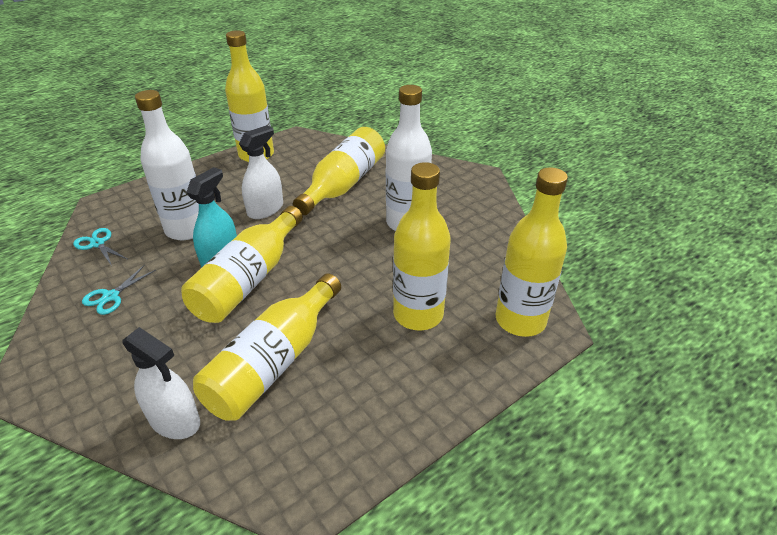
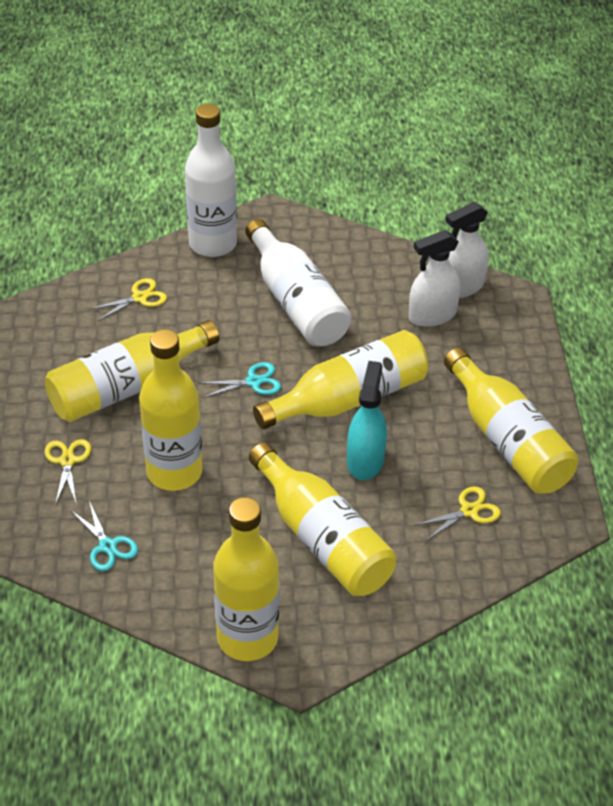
yellow scissors: none = 0 -> [44,439,91,505] [90,278,167,321] [414,486,501,541] = 3

